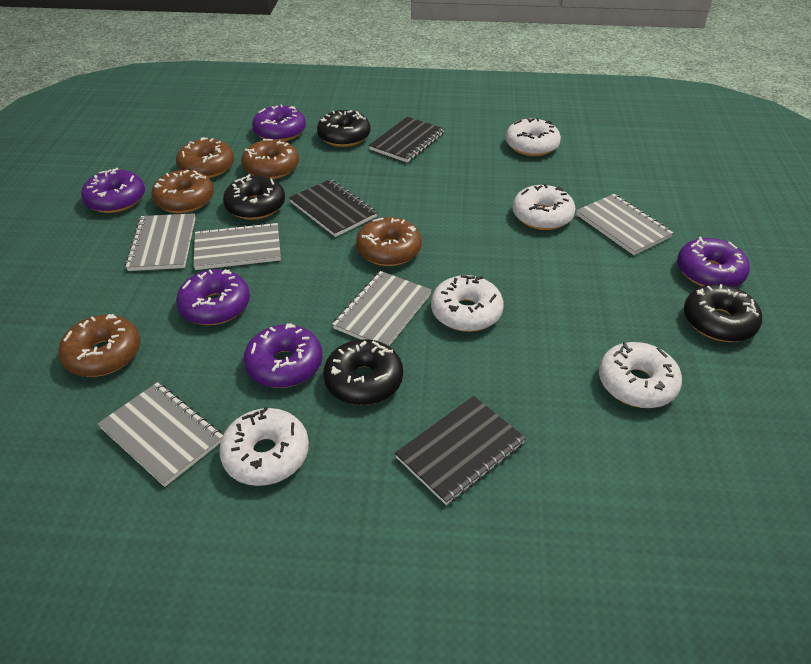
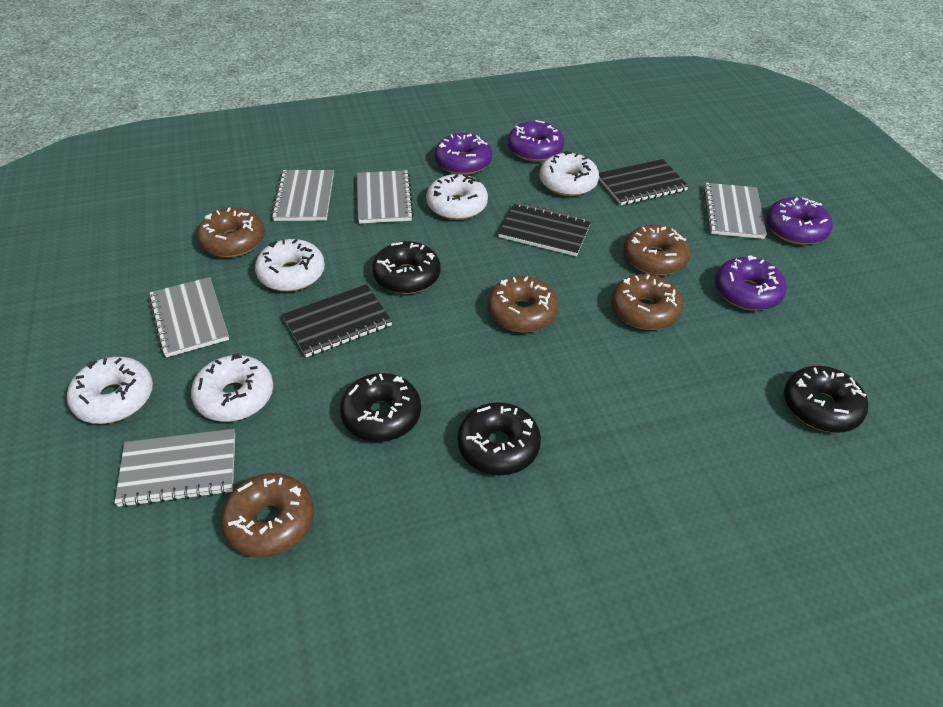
purple donut: [81,168,145,213] [176,269,250,325] [243,323,323,388] [252,104,306,141] [677,237,750,287] = 5 -> [434,133,492,175] [508,120,564,162] [715,255,786,311] [766,197,833,245] = 4

